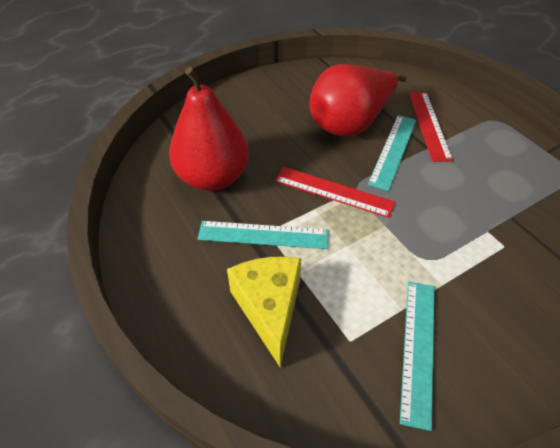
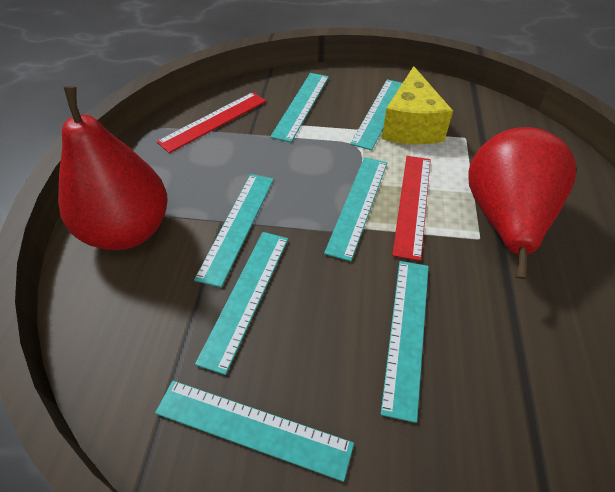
turquoise ruler: [197,221,328,249] [368,115,416,191] [400,282,434,431] = 3 -> [155,381,354,482] [194,174,274,288] [195,232,288,375] [270,73,329,142] [324,157,387,261] [350,79,402,150] [381,261,429,423] = 7

